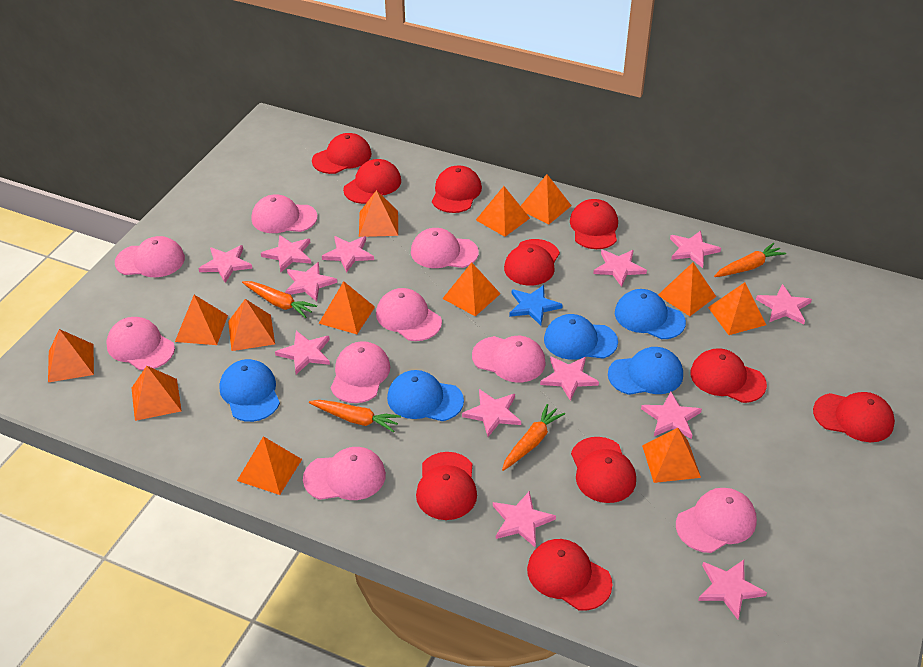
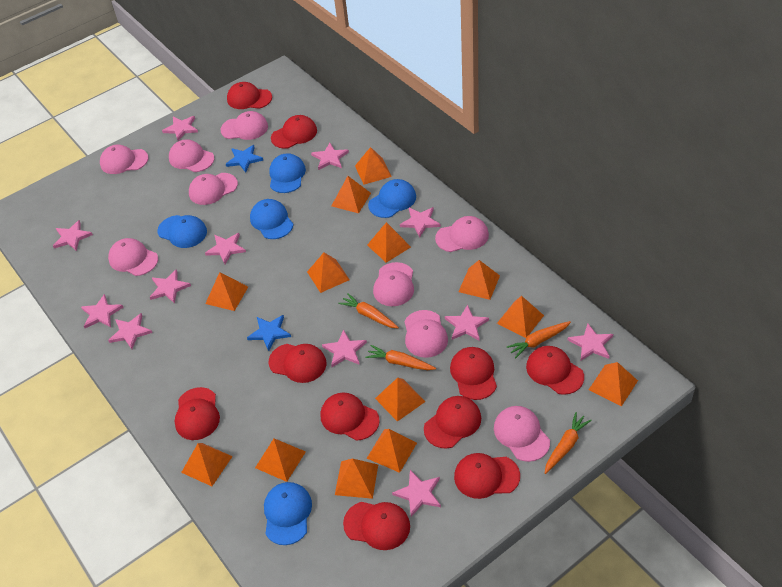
blue star: [509,285,563,325] = 1 -> [226,145,263,172] [247,315,291,351] = 2
pink star: [198,245,252,283] [261,235,311,272] [275,331,330,374] [285,262,337,302] [322,236,374,272] [462,389,521,437] [493,491,556,548] [540,356,599,401] [593,250,647,287] [641,391,702,439] [670,231,721,268] [698,560,767,620] [756,284,812,324] = 13 -> [53,220,93,251] [81,294,123,328] [108,313,153,349] [150,269,191,303] [162,116,198,141] [205,233,246,264] [311,143,349,170] [322,330,367,367] [392,470,441,517] [400,207,441,238] [445,305,489,341] [567,323,613,361] = 12

